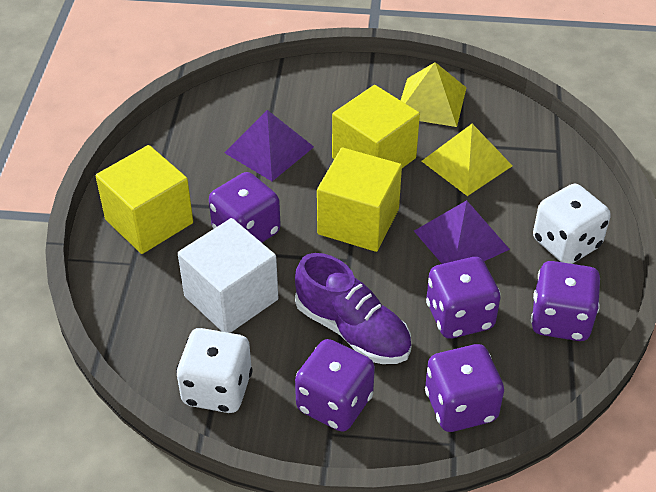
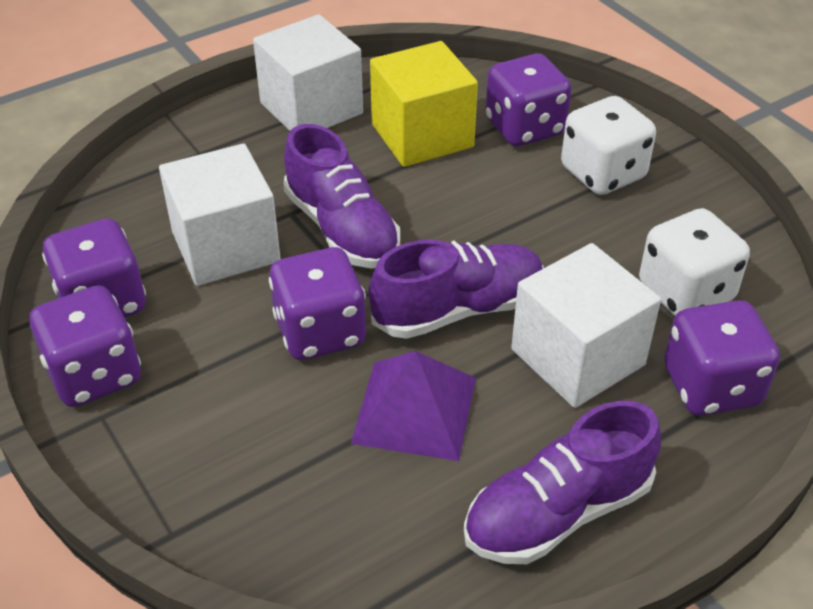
purple pyramid: [224,110,314,181] [414,200,510,264] = 2 -> [351,351,476,461] = 1
purple shoe: [295,253,411,364] = 1 -> [283,124,400,269] [369,240,544,339] [464,401,661,564] = 3
white cube: [178,218,278,333] = 1 -> [159,144,281,286] [253,15,363,131] [511,243,661,408] = 3
yellow cube: [96,145,193,254] [317,148,402,252] [332,85,420,168] = 3 -> [370,41,478,167] = 1
yellow pyramid: [401,62,467,127] [422,124,513,196] = 2 -> none = 0

